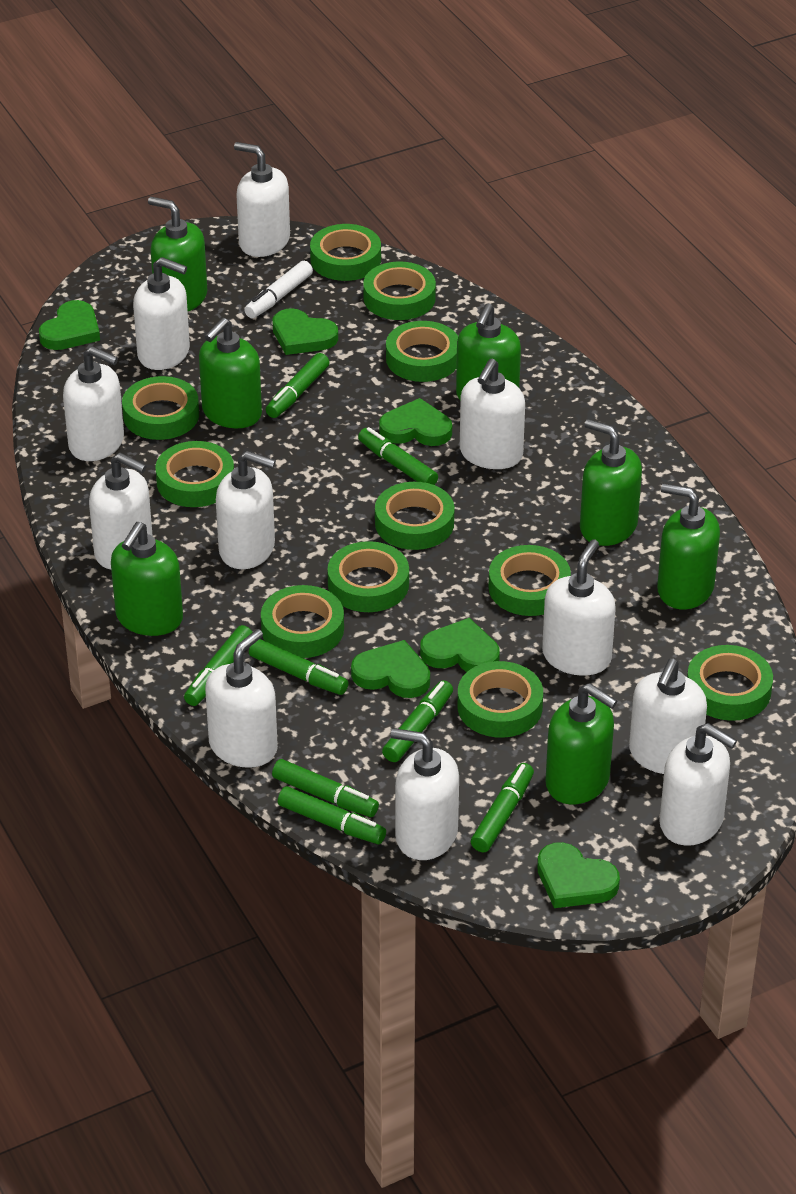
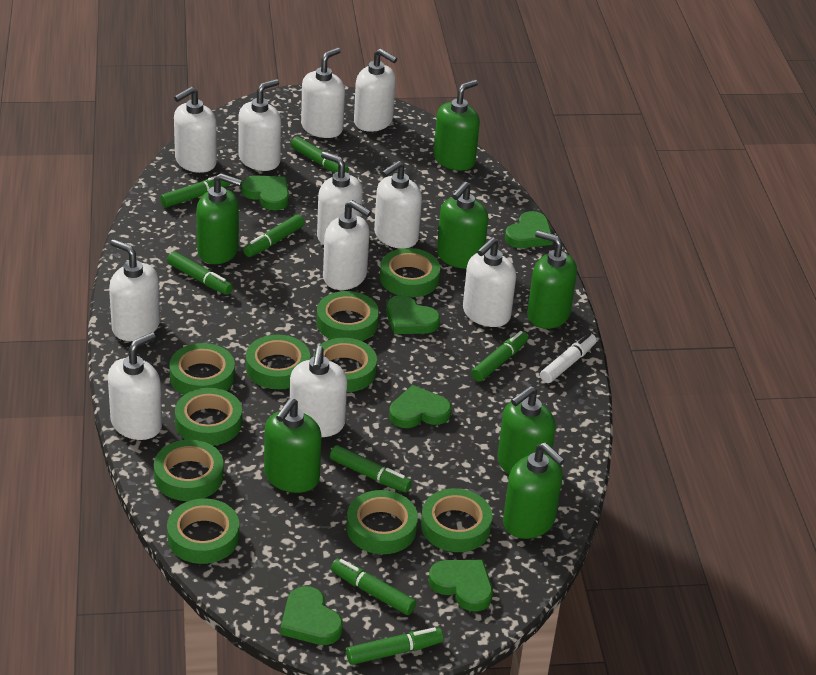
green tape: [122,376,199,440] [155,441,234,507] [261,585,344,658] [310,224,381,281] [327,541,409,612] [363,262,436,320] [375,482,455,550] [386,321,458,382] [457,661,543,738] [488,545,571,616] [687,645,773,721] = 11 -> [154,440,224,501] [167,499,239,564] [169,343,235,395] [175,388,242,446] [246,335,310,389] [313,338,377,392] [316,291,379,341] [346,490,418,554] [380,248,440,297] [421,488,492,552] = 10

